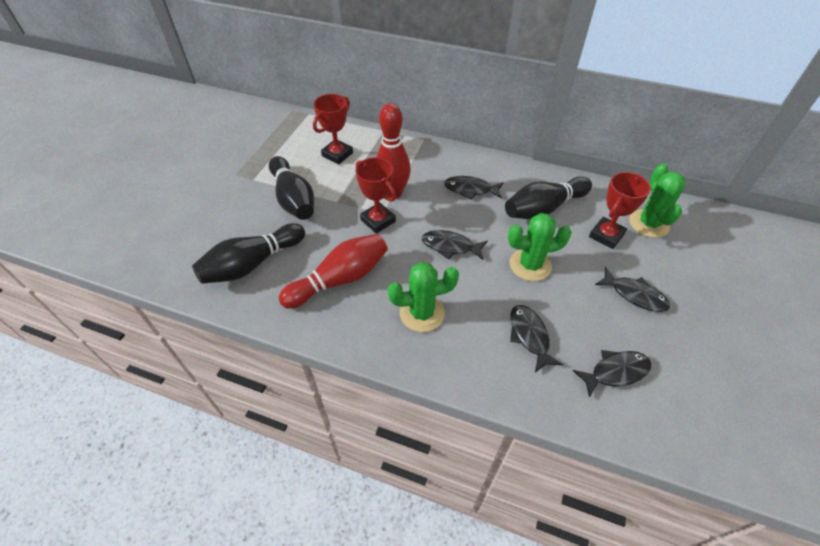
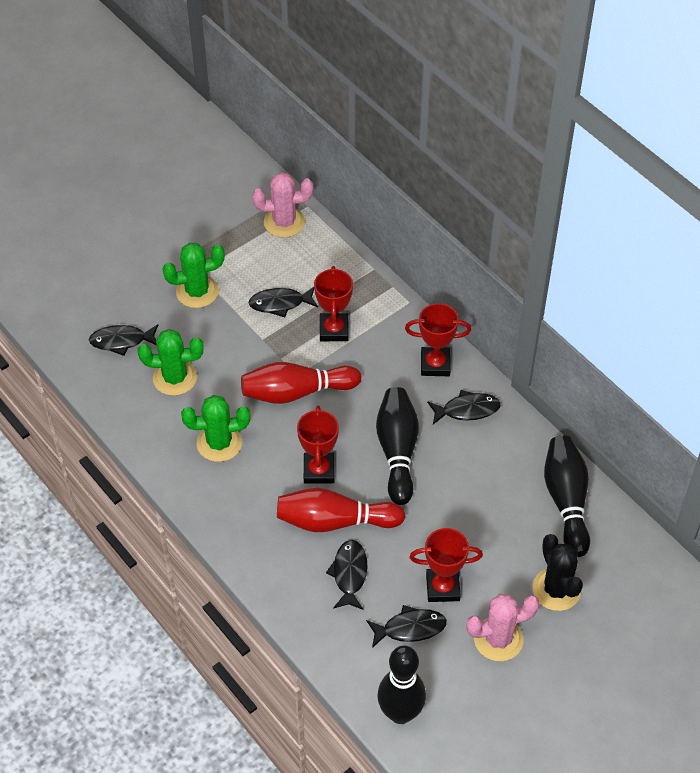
black cactus: none = 0 -> [532,534,583,611] = 1
pink cactus: none = 0 -> [252,172,313,238] [466,594,540,661] = 2
red trophy: [313,94,353,164] [356,157,396,234] [589,172,651,249] = 3 -> [297,406,339,484] [314,266,353,341] [405,303,471,376] [410,528,483,602] = 4

